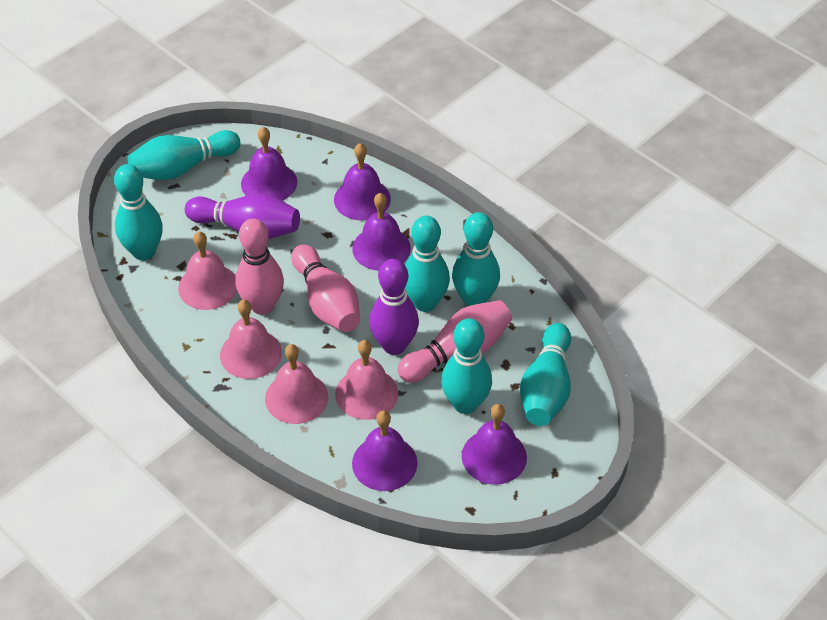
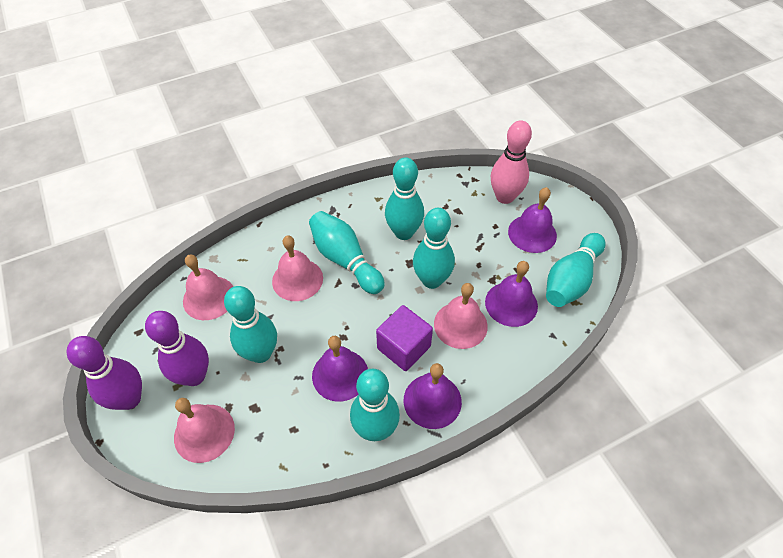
pink bowling pin: [235,218,284,315] [291,245,360,332] [397,300,512,383] = 3 -> [491,121,532,204] = 1
purple bell: [241,127,297,201] [334,143,391,221] [352,193,411,271] [352,410,418,491] [462,404,527,485] = 5 -> [312,336,368,402] [404,363,462,429] [485,261,538,327] [508,187,557,253] = 4
purple cube: none = 0 -> [376,305,433,371] = 1

